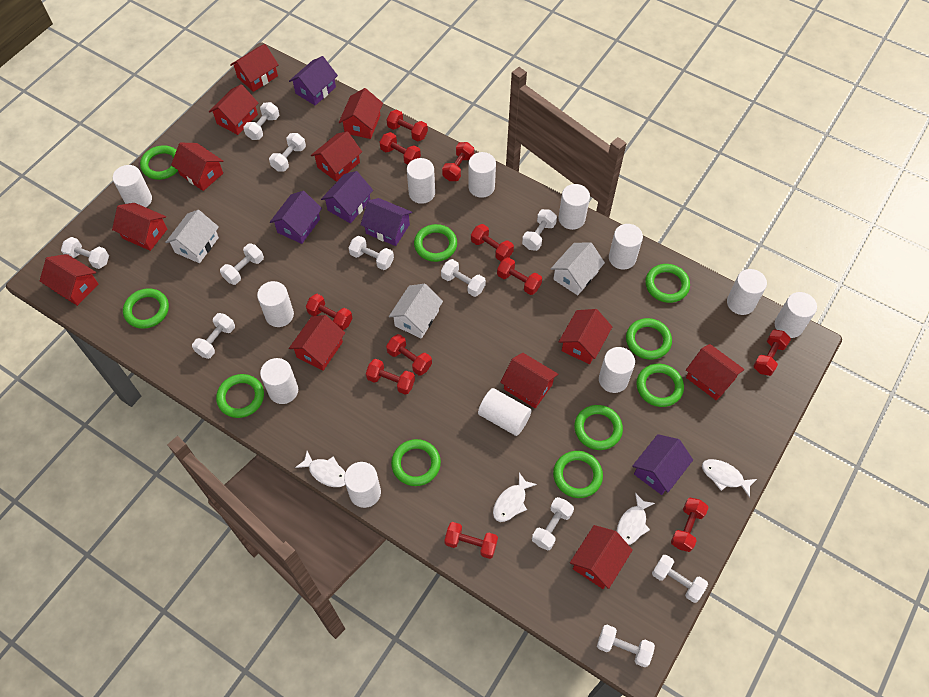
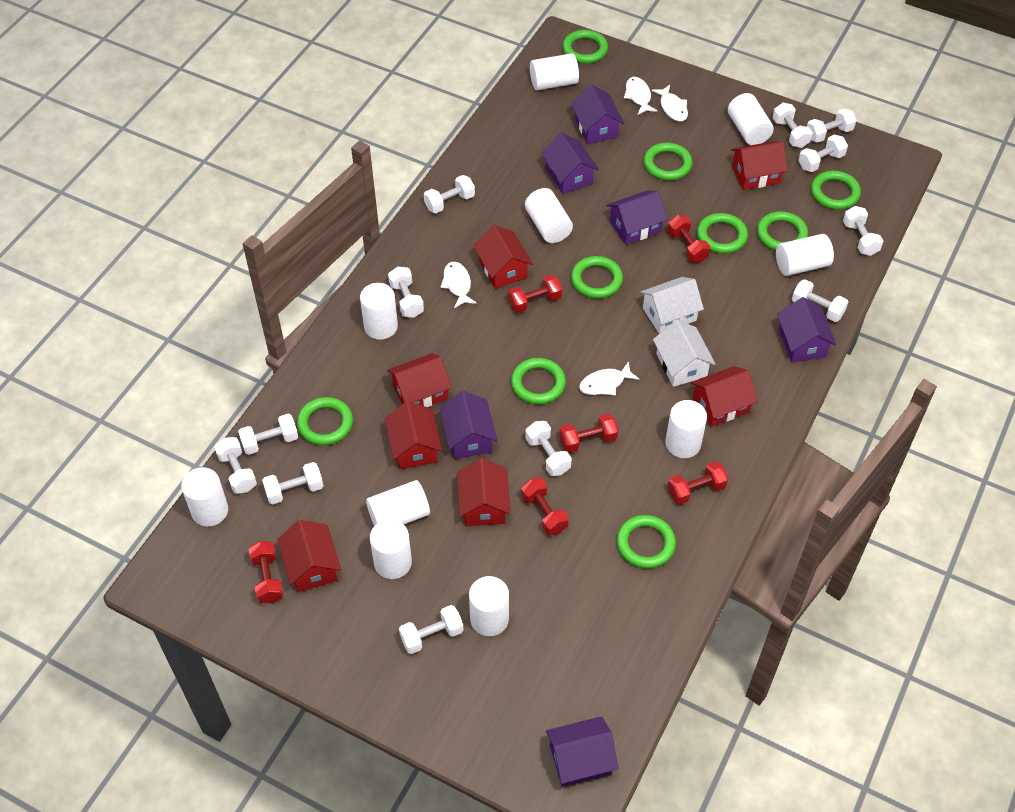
green ring: [123,288,169,329] [140,145,178,180] [216,374,264,418] [391,439,441,486] [414,224,457,262] [553,451,603,498] [574,405,623,450] [626,318,672,360] [636,364,684,407] [645,264,690,303] = 10 -> [297,397,353,445] [511,358,566,404] [562,30,608,64] [571,256,623,299] [616,515,676,569] [644,143,693,181] [697,213,748,254] [757,211,808,251] [811,171,861,210] = 9
purple house: [270,191,322,244] [289,56,338,106] [321,171,373,223] [360,198,412,246] [632,434,693,495] = 5 -> [439,391,497,459] [541,133,599,194] [546,716,618,787] [571,84,624,144] [607,191,668,245] [777,297,836,362] = 6
red dumbbell: [306,294,352,330] [366,359,415,395] [380,132,421,165] [386,334,432,376] [387,110,428,141] [442,142,474,181] [444,522,498,559] [471,224,514,261] [497,257,542,295] [671,498,709,552] [754,330,791,376] = 11 -> [248,541,284,603] [508,275,562,313] [521,478,569,536] [559,413,618,453] [667,215,710,263] [667,461,728,505] = 6
red house: [40,254,98,306] [112,203,167,251] [171,143,223,191] [209,84,258,135] [230,44,279,92] [289,315,345,371] [311,131,362,182] [339,88,383,139] [500,353,558,408] [559,309,612,364] [570,525,633,589] [686,344,745,401] = 12 -> [277,520,341,592] [385,401,442,469] [387,353,452,407] [457,458,511,526] [473,225,533,289] [691,366,758,427] [731,141,787,190] = 7
white cylinder: [113,165,152,207] [257,281,294,327] [260,358,298,404] [344,462,381,508] [407,158,435,204] [468,152,496,198] [478,388,532,436] [558,184,590,230] [599,347,635,393] [609,224,643,270] [727,269,767,315] [774,292,817,338] = 12 -> [181,467,228,527] [360,283,398,340] [366,480,430,526] [370,520,412,579] [469,576,509,636] [525,188,573,243] [530,53,579,90] [665,400,707,458] [728,93,774,145] [776,234,834,276] = 10
white dumbbell: [61,237,109,269] [192,313,235,359] [220,243,264,285] [243,102,279,140] [269,133,306,172] [349,236,394,270] [441,259,486,297] [522,209,557,251] [532,497,574,550] [597,625,655,667] [652,555,708,603] = 11 -> [214,437,257,494] [238,414,298,455] [262,462,323,504] [388,267,424,318] [399,605,464,654] [424,175,475,213] [525,421,572,476] [773,103,813,148] [792,279,848,322] [798,135,848,172] [807,108,857,143] [843,206,883,256] = 12
white house: [165,210,219,263] [389,284,443,339] [551,242,605,295] = 3 -> [640,277,704,334] [653,320,715,387] = 2

